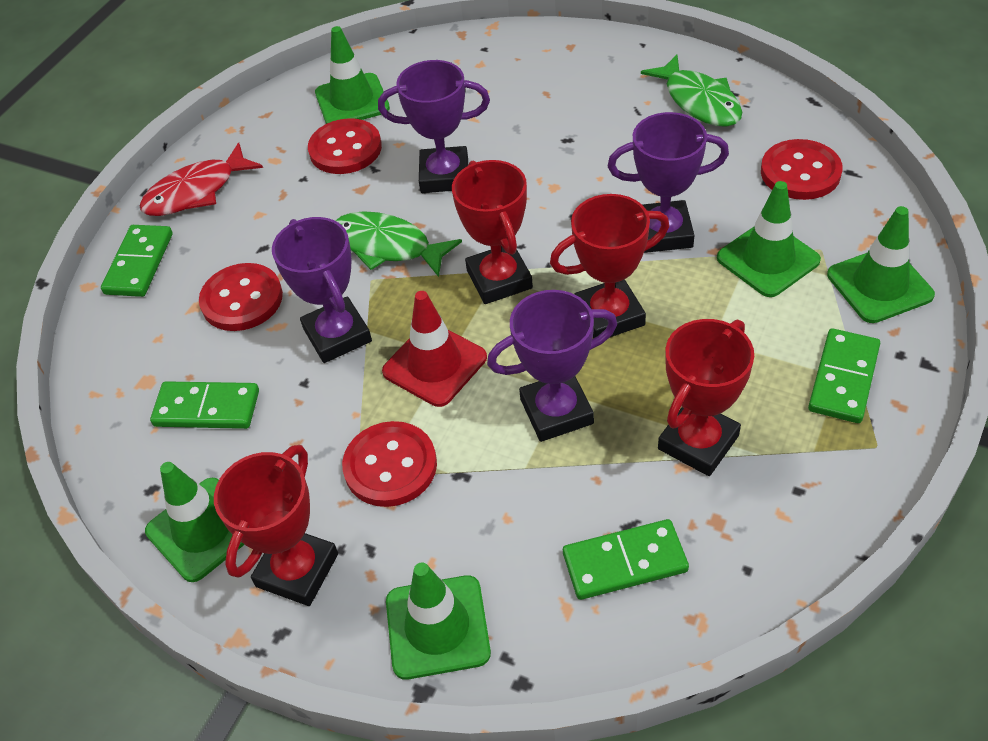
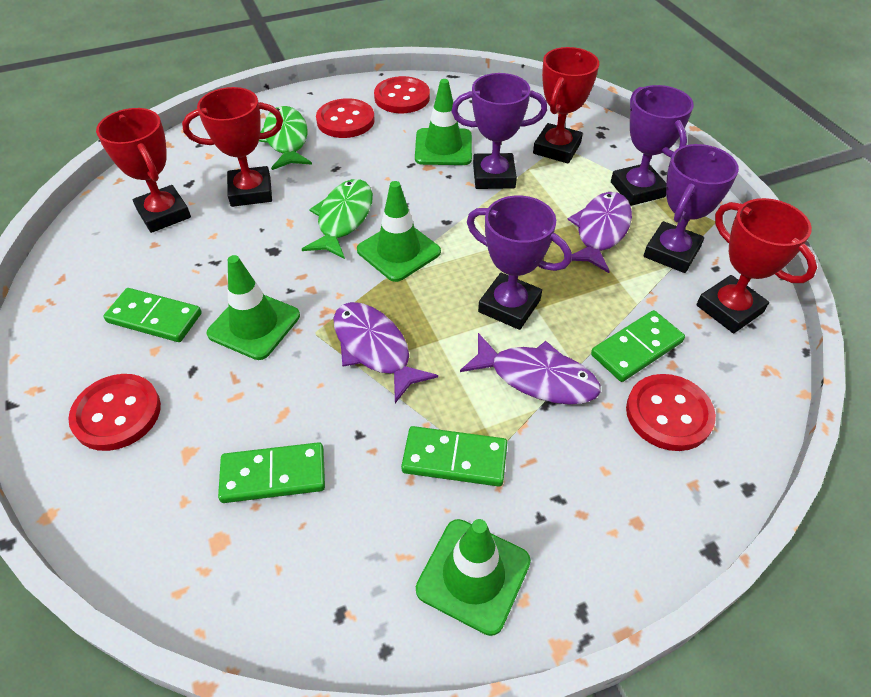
green traffic cone: [145,462,245,582] [315,26,390,124] [386,562,491,680] [717,181,821,297] [827,206,935,323] = 5 -> [207,255,300,360] [357,181,441,282] [415,79,472,165] [416,519,531,636] = 4
purple fish: none = 0 -> [333,302,438,403] [460,333,601,405] [567,192,632,273] = 3
red fish: [139,143,263,216] = 1 -> none = 0
red traffic cone: [382,291,487,407] = 1 -> none = 0

